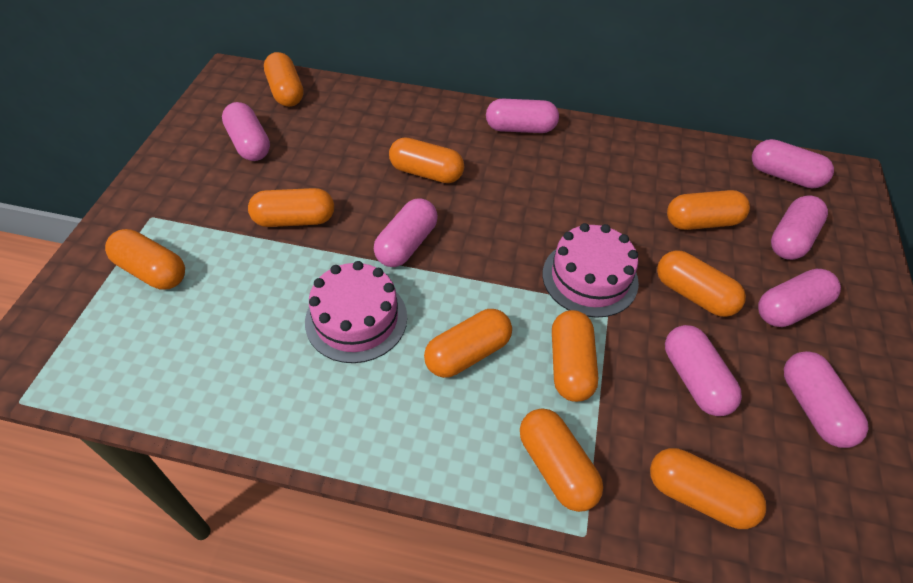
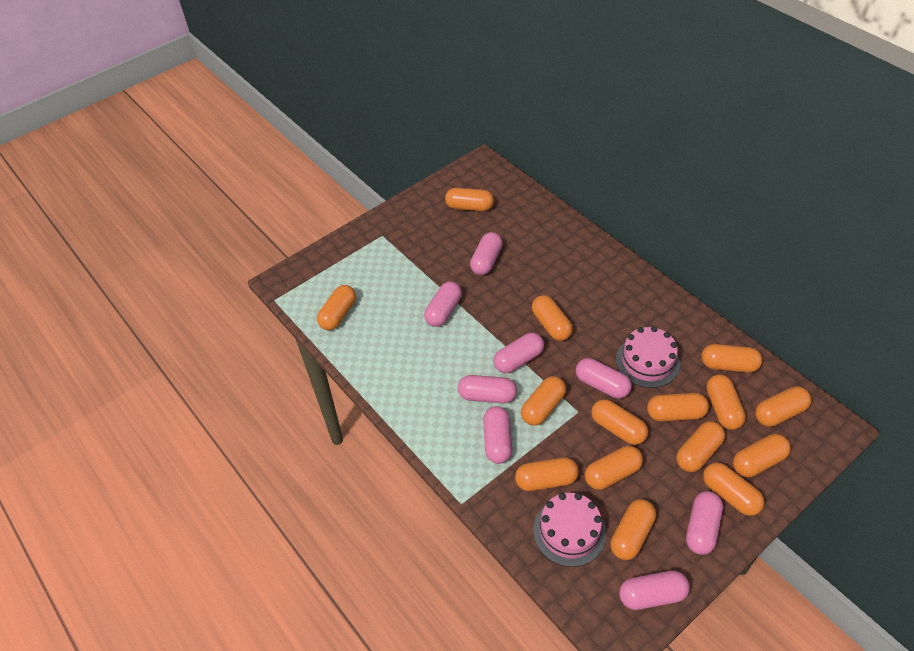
orange capsule: [105,229,185,290] [248,188,334,227] [264,52,303,107] [389,137,464,183] [424,309,512,378] [520,409,603,512] [552,310,598,402] [650,448,766,529] [657,250,746,317] [667,190,750,230] = 10 -> [317,285,356,330] [445,188,494,211] [515,457,579,491] [521,376,566,426] [532,295,573,341] [585,446,643,490] [591,399,648,445] [611,499,656,560] [647,393,709,422] [676,421,725,472] [701,344,762,373] [703,462,765,516] [706,375,746,430] [733,434,791,477] [755,386,811,427] = 15

